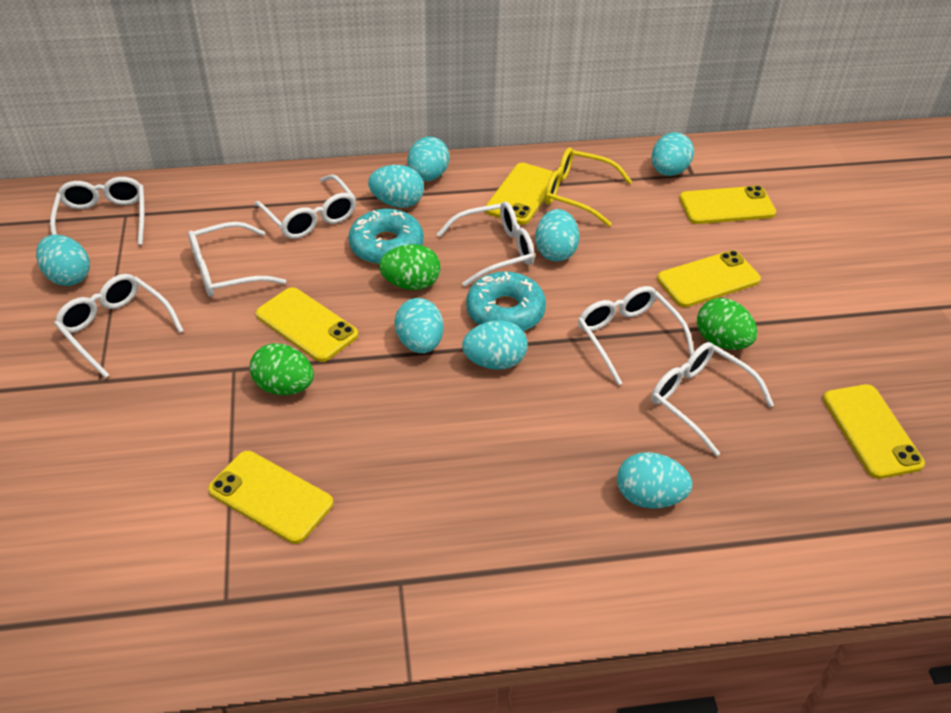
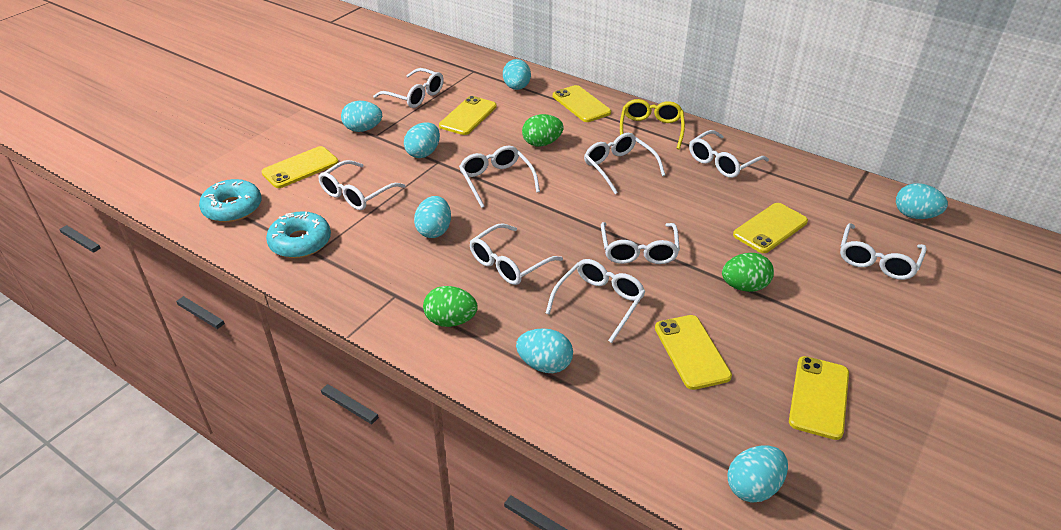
turquoise egg: [36,235,90,286] [368,165,424,208] [395,298,444,353] [408,137,449,181] [462,320,528,370] [535,209,579,261] [617,452,693,509] [652,132,694,176] = 8 -> [341,101,382,132] [404,122,440,158] [414,196,451,238] [503,59,531,90] [516,328,573,373] [728,445,788,503] [896,183,948,219] = 7
white glasses: [50,177,144,245] [54,274,184,378] [188,222,286,297] [254,174,356,239] [437,201,535,287] [578,286,694,385] [651,342,774,456] = 7 -> [318,160,405,210] [373,68,444,108] [459,146,540,208] [470,223,563,285] [546,259,646,343] [584,133,665,194] [601,222,680,264] [689,130,769,178] [840,223,927,280] = 9

